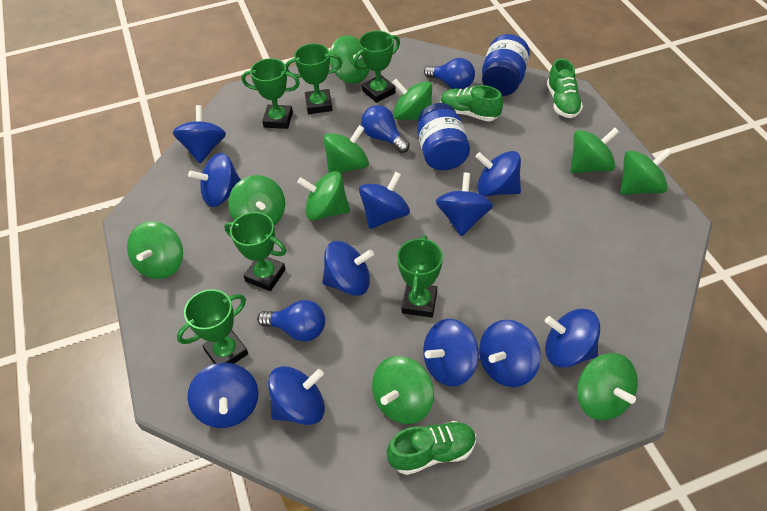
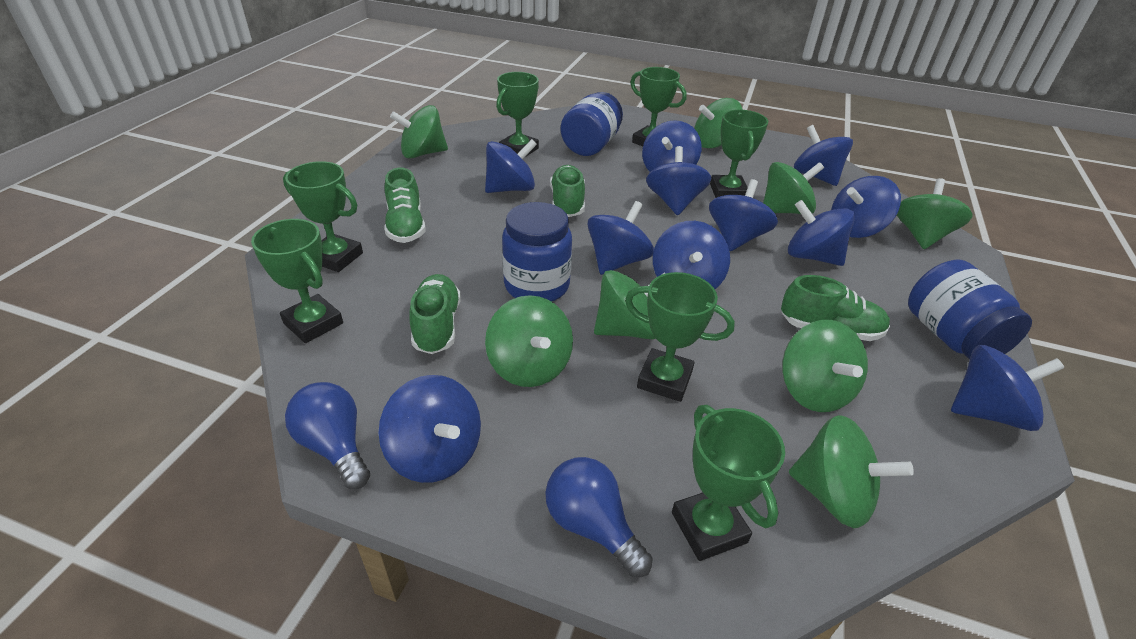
blue jar: [417,103,470,170] [482,34,530,96] = 2 -> [502,202,572,302] [561,92,623,156] [908,260,1032,360] = 3
blue light bulb: [257,300,325,341] [361,105,410,153] [424,58,475,89] = 3 -> [285,382,370,489] [545,457,653,577] = 2
green shoe: [387,421,476,475] [440,85,503,121] [547,58,583,118] = 3 -> [385,168,426,243] [409,274,461,354] [550,165,585,217] [781,275,890,341] = 4
green spinning top: [127,221,183,279] [228,175,285,226] [297,171,350,221] [323,125,369,173] [330,35,370,84] [372,356,434,424] [392,79,432,121] [570,128,619,173] [577,353,638,421] [620,148,672,195] = 10 -> [390,105,448,159] [485,295,573,387] [594,270,666,339] [694,98,743,149] [763,162,824,214] [782,320,868,412] [789,415,914,528] [897,178,973,249] = 8
green trophy: [177,289,248,364] [224,212,287,291] [242,58,300,129] [285,44,342,114] [353,31,400,103] [397,235,443,317] = 6 -> [251,219,343,343] [283,161,363,272] [496,72,539,157] [625,272,735,402] [630,67,687,146] [672,405,785,561] [710,109,768,198] = 7

